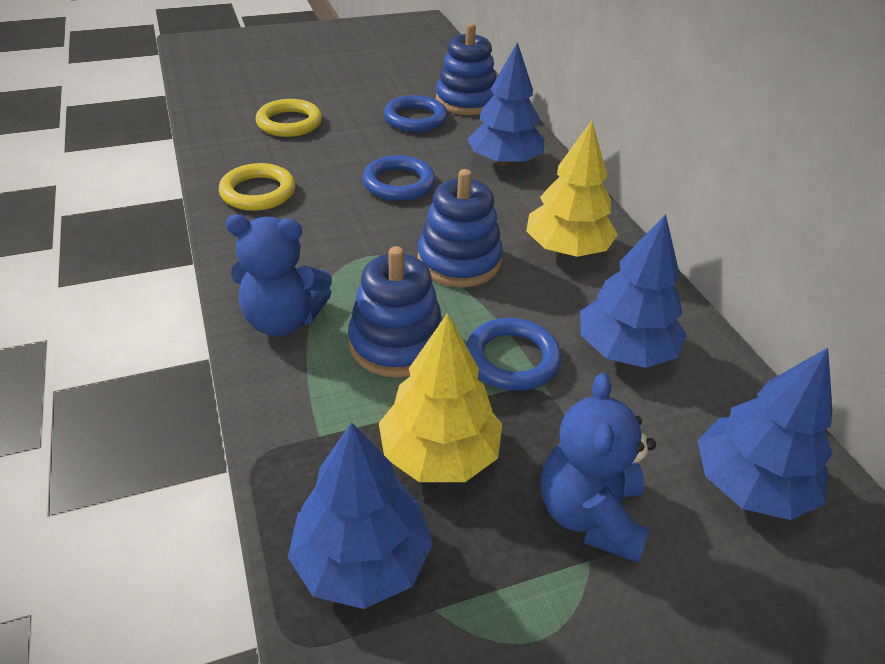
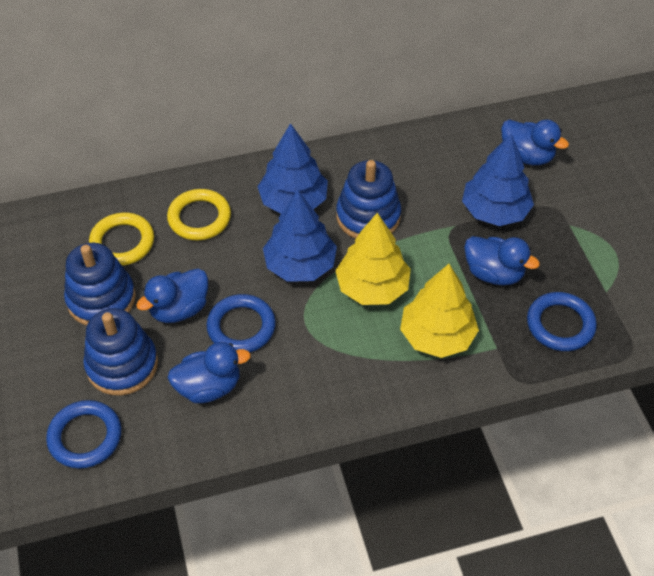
blue duck: none = 0 -> [136,269,208,323] [168,342,251,403] [464,236,540,285] [501,119,569,165] = 4
blue teddy bear: [225,214,332,337] [541,373,656,563] = 2 -> none = 0
blue tree: [288,422,433,609] [467,42,544,166] [580,214,687,368] [698,348,833,520] = 4 -> [257,123,328,213] [263,190,337,282] [462,134,534,226] = 3

